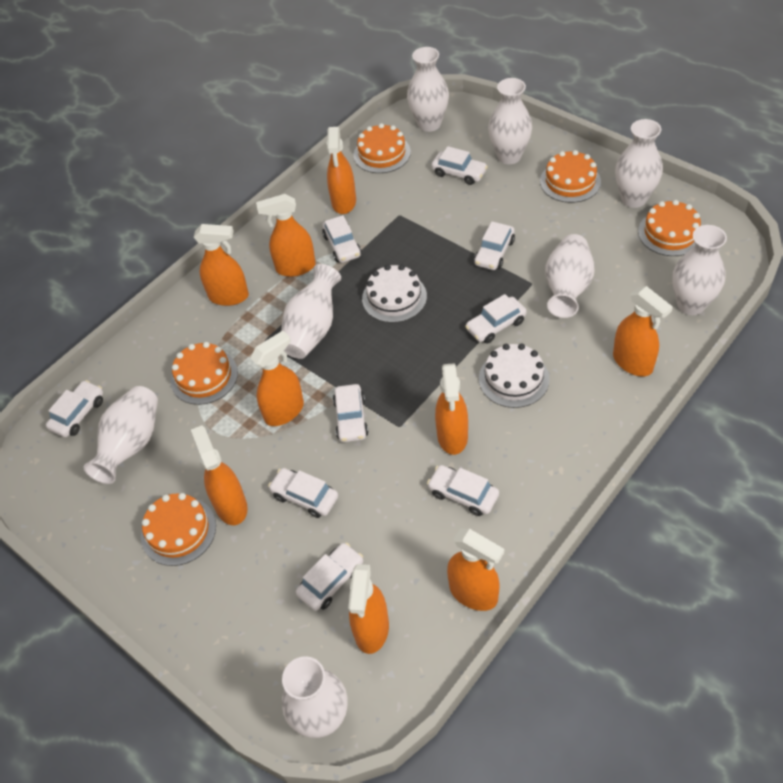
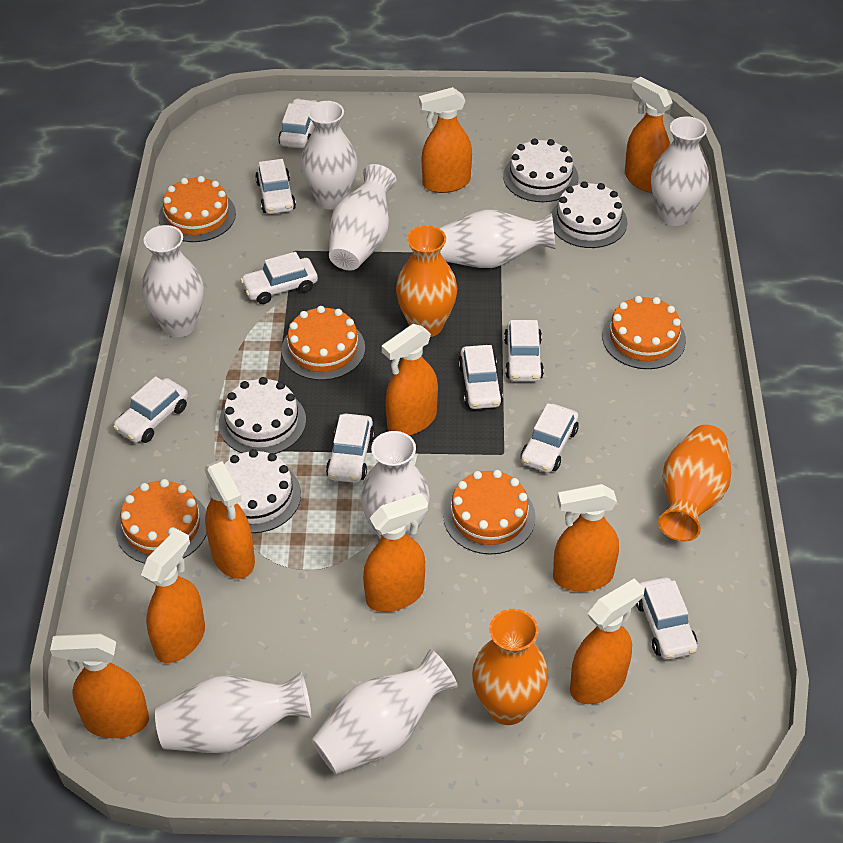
orange vase: none = 0 -> [396,225,457,337] [472,609,548,725] [658,425,731,542] = 3
white cake: [362,265,427,323] [479,343,549,408] = 2 -> [210,449,301,533] [219,377,306,454] [503,138,578,202] [551,181,628,248] = 4

